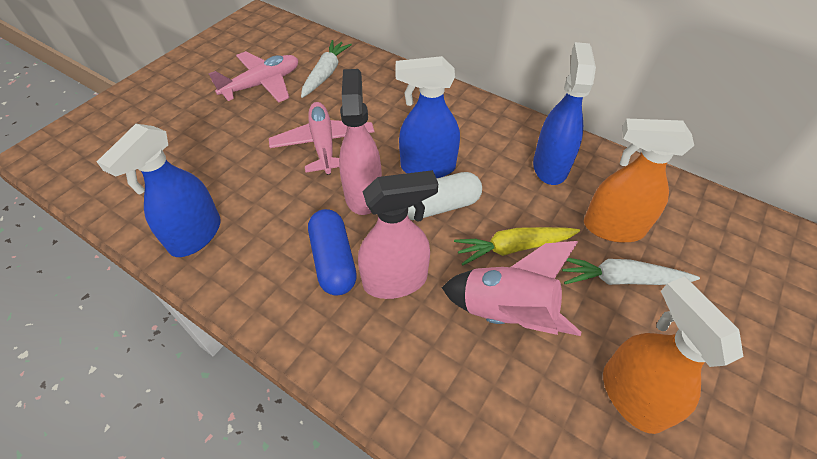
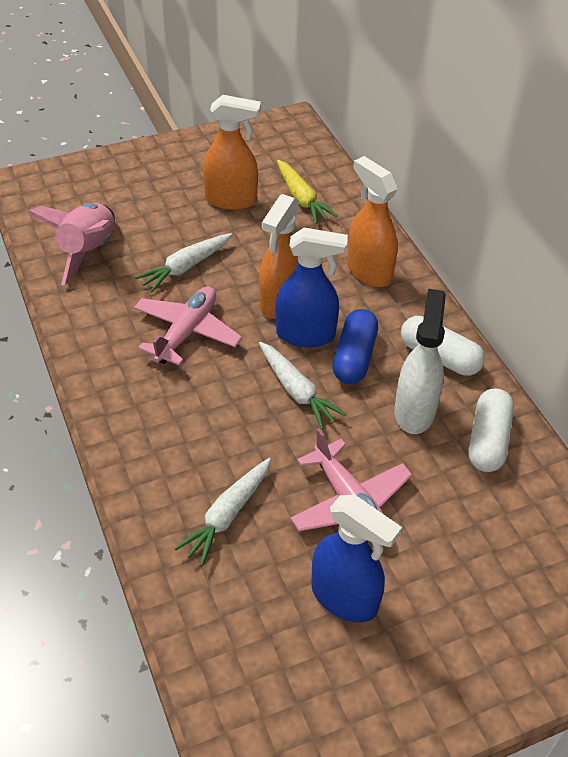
blue spray bottle: [97,124,221,257] [395,56,460,178] [533,42,596,185] = 3 -> [276,228,348,347] [311,494,402,623] = 2
orange spray bottle: [584,118,694,242] [603,276,744,434] = 2 -> [203,95,261,210] [259,194,299,319] [347,156,398,287] = 3
pink spray bottle: [339,69,382,215] [358,170,438,299] = 2 -> none = 0
white capsule: [407,172,482,220] = 1 -> [401,316,485,376] [469,388,514,472] = 2
white carrot: [301,40,352,98] [562,258,700,285] = 2 -> [135,233,232,292] [174,458,271,566] [259,342,346,429] = 3
white spray bottle: none = 0 -> [394,289,446,434] = 1

